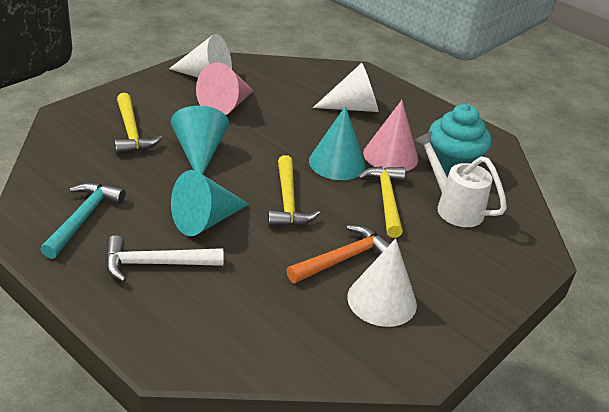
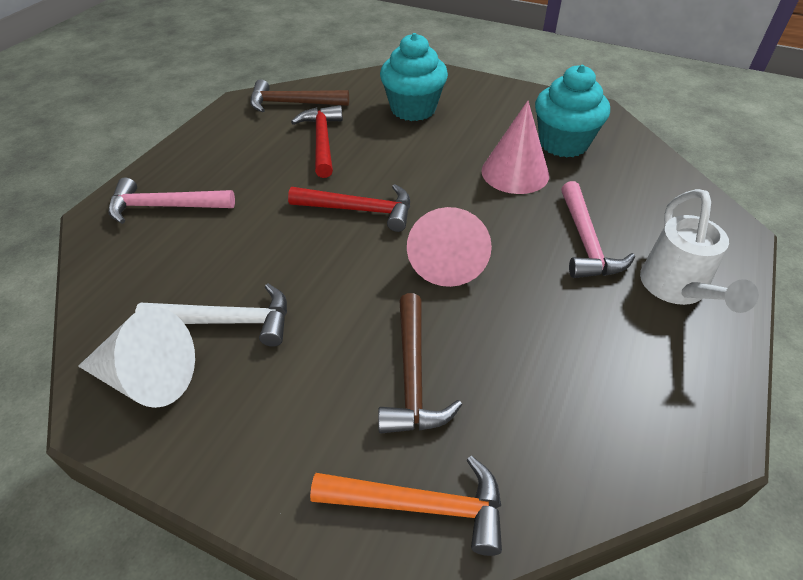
brown hammer: none = 0 -> [250,79,349,112] [378,293,462,434] = 2
pink hammer: none = 0 -> [108,177,235,224] [561,181,635,278] = 2
red hammer: none = 0 -> [288,184,410,232] [291,105,343,178] = 2
turquoise cone: [171,106,229,174] [171,170,249,236] [309,106,365,180] = 3 -> none = 0
turquoise cupcake: [429,104,492,177] = 1 -> [380,33,448,121] [535,65,610,157] = 2
turquoise hammer: [40,182,126,259] = 1 -> none = 0
white cone: [169,34,232,78] [313,63,379,112] [347,239,417,327] = 3 -> [78,307,195,408] = 1
yellow hammer: [114,93,163,154] [268,155,320,226] [357,166,406,238] = 3 -> none = 0

